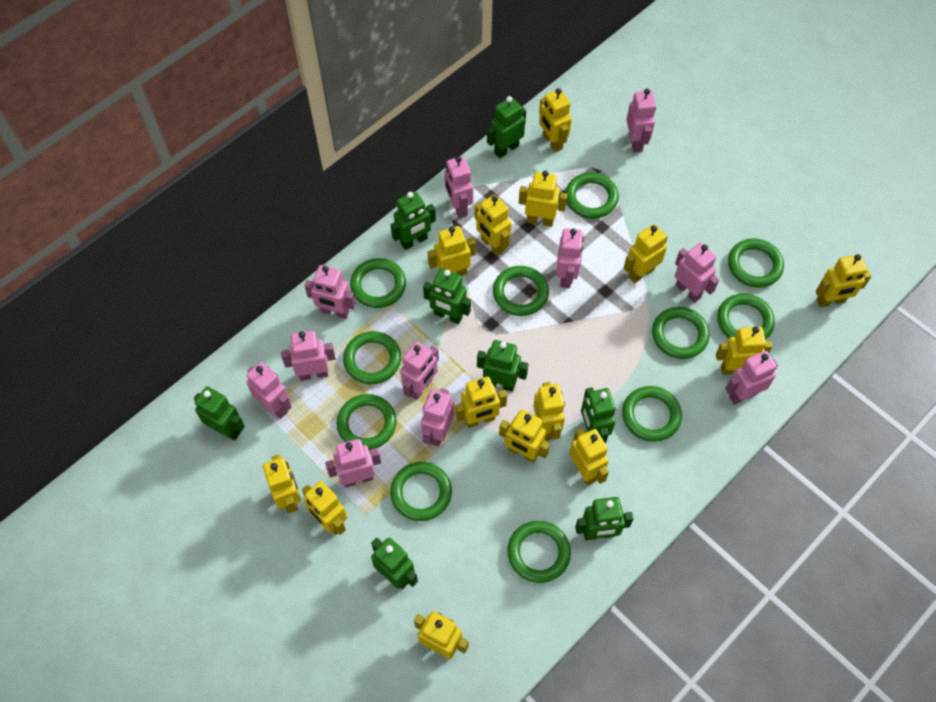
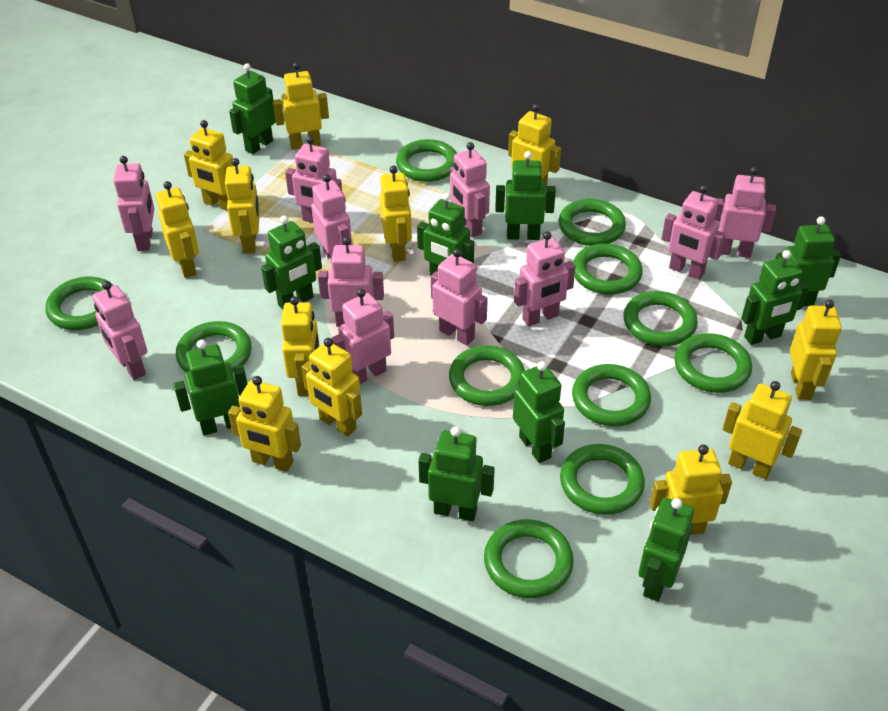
green robot: [194,386,245,441] [371,537,418,589] [391,191,436,250] [423,268,471,324] [477,340,528,392] [487,96,526,158] [575,497,634,540] [581,387,616,443] = 8 -> [173,340,247,435] [229,63,276,154] [261,216,322,310] [417,193,474,277] [418,427,495,521] [495,151,556,240] [513,361,565,463] [639,498,694,601] [741,250,808,345] [775,216,841,306] = 10
yellow robot: [263,455,301,513] [302,481,347,535] [414,611,469,659] [428,226,476,276] [455,376,507,428] [475,194,511,256] [499,410,550,463] [519,170,567,227] [534,382,565,441] [539,88,572,152] [569,428,609,485] [624,224,668,283] [716,327,772,375] [816,254,871,307] = 14 -> [156,181,199,278] [184,120,233,211] [225,158,260,254] [228,376,301,472] [273,62,329,150] [281,296,320,396] [302,338,362,437] [380,166,412,262] [508,104,561,188] [650,444,732,535] [722,381,802,479] [790,300,842,400] = 12

